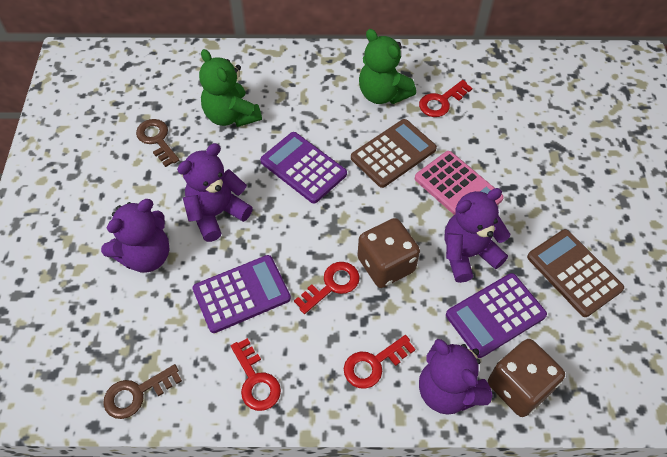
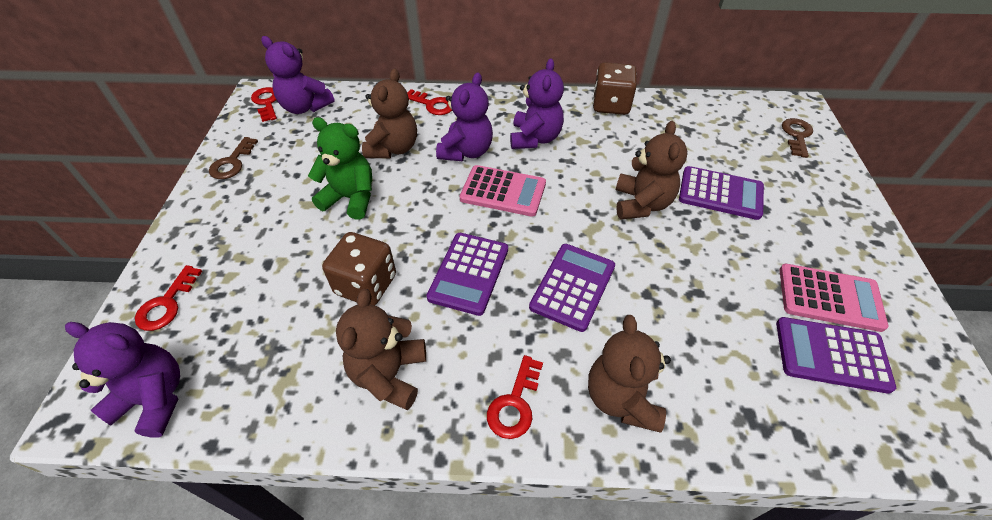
brown calculator: [351,119,437,188] [527,229,624,317] = 2 -> none = 0
brown teddy bear: none = 0 -> [336,289,426,410] [362,68,417,158] [588,315,671,433] [616,121,687,219] = 4
green teddy bear: [199,49,262,127] [359,29,416,104] = 2 -> [308,117,372,220] = 1
pink calculator: [415,151,504,215] = 1 -> [460,165,546,217] [780,264,888,332] = 2
purple calculator: [193,255,291,333] [260,132,347,203] [446,273,547,358] = 3 -> [426,233,508,316] [529,244,615,332] [679,166,764,220] [776,317,896,394] = 4

